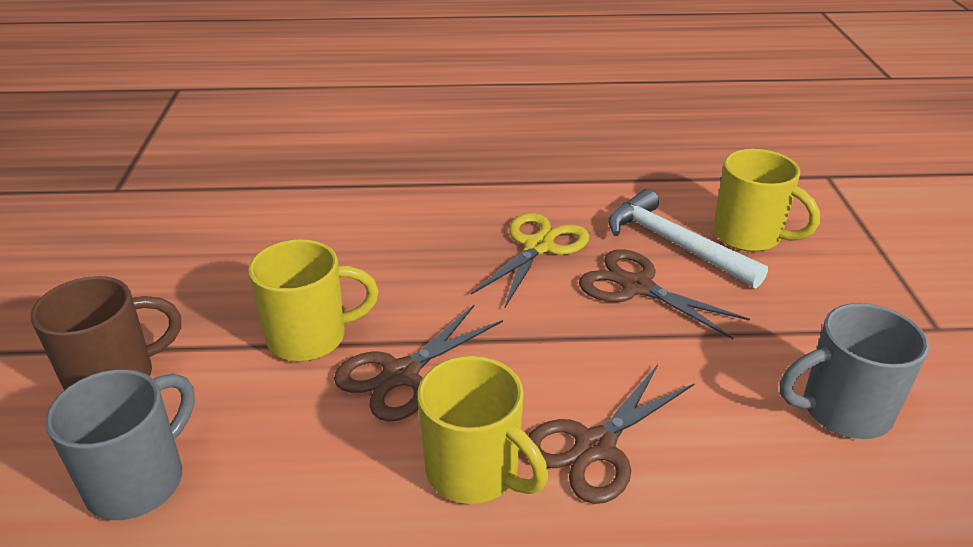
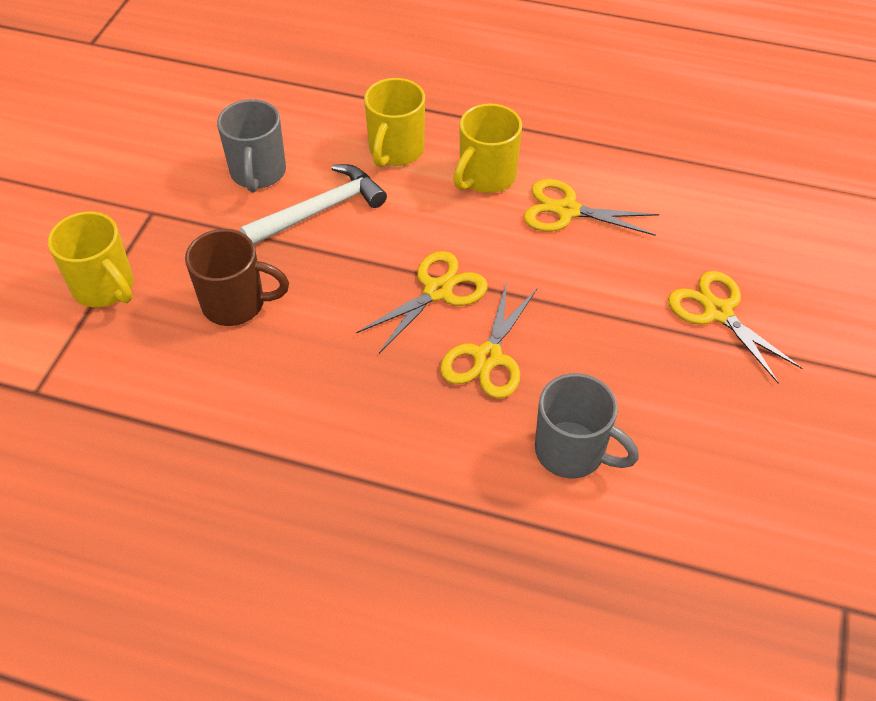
brown scissors: [334,305,503,422] [528,364,695,504] [579,249,750,339] = 3 -> none = 0
yellow scissors: [471,213,589,307] = 1 -> [356,251,488,353] [440,281,537,398] [524,179,659,236] [668,271,803,384] = 4

